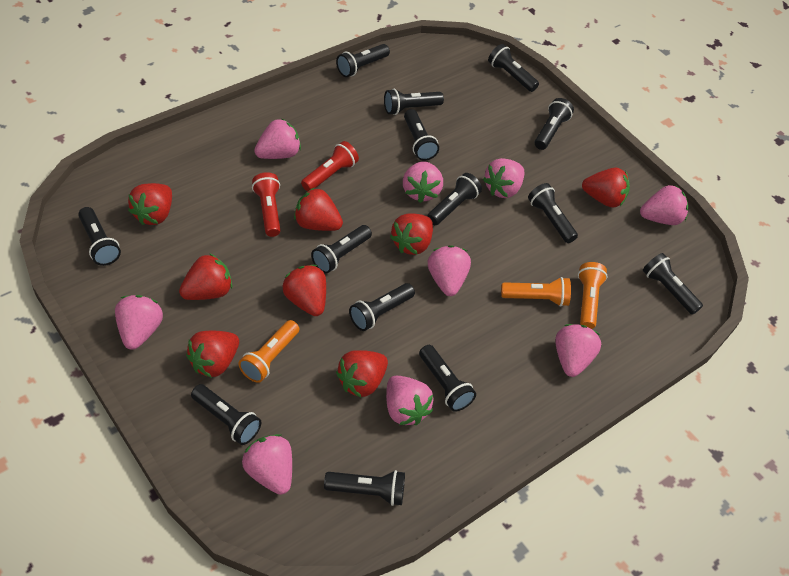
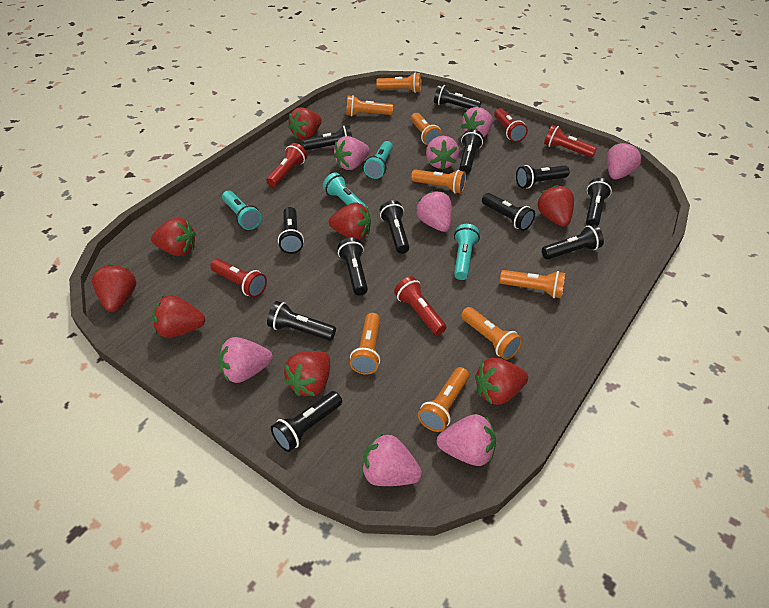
black flashlight: [78,207,121,266] [191,384,261,445] [311,225,372,273] [324,470,405,506] [336,44,390,77] [349,283,415,331] [384,89,444,115] [404,109,439,161] [419,345,476,412] [427,173,482,225] [488,44,539,92] [528,183,578,243] [535,98,574,150] [643,253,703,315] = 14 -> [267,301,336,341] [271,391,342,452] [278,207,304,254] [302,125,352,150] [338,238,368,296] [380,200,409,254] [434,84,481,109] [459,129,483,174] [482,193,535,231] [516,165,570,189] [542,225,604,259] [586,178,612,226] = 12
orange flashlight: [238,320,299,383] [501,277,571,307] [578,262,607,329] = 3 -> [346,95,393,116] [350,313,380,374] [376,72,421,93] [411,113,443,146] [411,170,466,193] [418,367,469,432] [461,307,523,360] [500,270,566,298] = 8
pink strawberry: [115,295,163,350] [242,434,292,495] [254,118,301,159] [386,376,434,425] [403,161,443,203] [428,245,471,296] [483,158,524,198] [555,324,601,377] [640,185,688,225] = 9 -> [218,337,273,383] [333,136,370,170] [362,433,422,486] [416,191,452,232] [426,136,459,170] [437,414,496,466] [461,107,493,137] [607,142,641,180] = 8
red flashlight: [252,172,281,237] [301,141,359,191] = 2 -> [210,259,267,298] [266,143,307,187] [394,277,446,335] [494,108,528,142] [544,125,597,158] = 5
turquoise flashlight: none = 0 -> [222,191,262,230] [323,172,369,210] [364,141,393,179] [454,224,480,280] = 4

